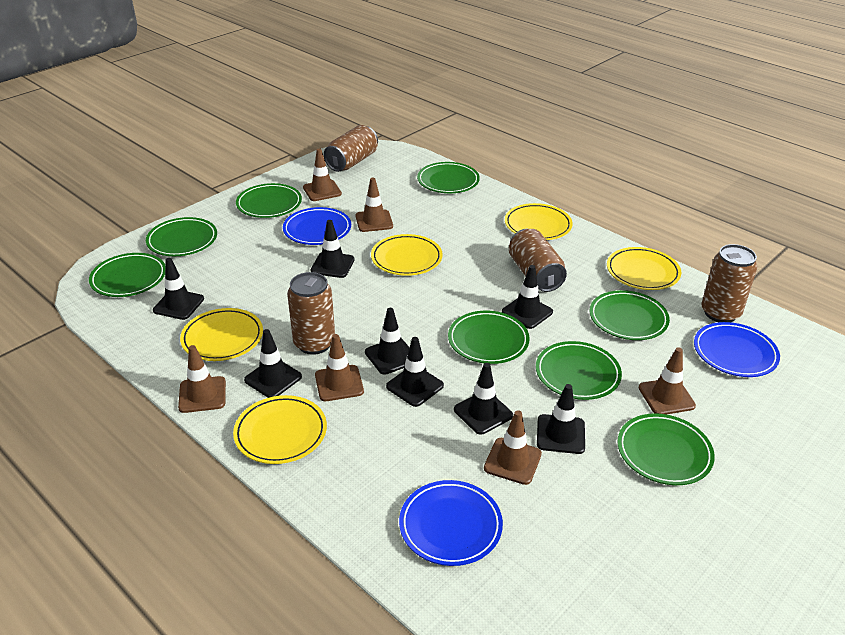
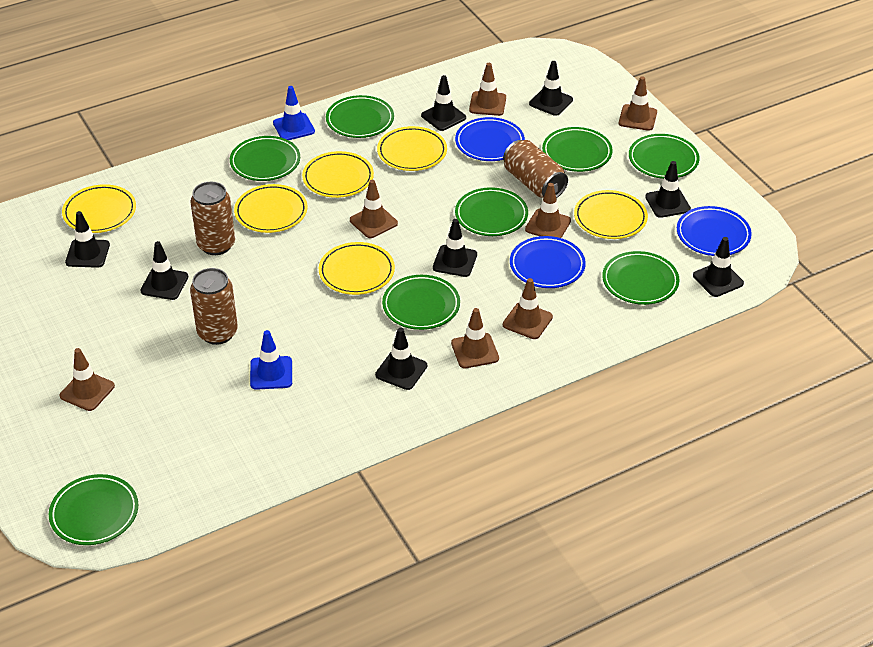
blue traffic cone: none = 0 -> [250,330,292,390] [273,86,315,140] = 2
brown can: [287,272,335,355] [324,125,378,172] [509,229,567,292] [701,244,757,322] = 4 -> [190,182,235,255] [190,268,238,345] [503,140,568,198] = 3
brown traffic cone: [178,345,226,413] [303,149,342,201] [315,334,364,401] [356,178,393,232] [484,410,542,485] [639,347,696,414] = 6 -> [60,348,115,411] [350,180,398,238] [451,308,499,369] [469,63,506,116] [503,278,553,339] [525,183,571,238] [619,76,657,131] = 7
yellow plate: [180,308,263,361] [233,395,327,464] [371,234,443,276] [505,203,573,240] [607,247,681,290] = 5 -> [62,184,136,233] [234,184,307,233] [302,151,374,198] [319,242,395,295] [377,126,447,171] [574,190,648,239] = 6

